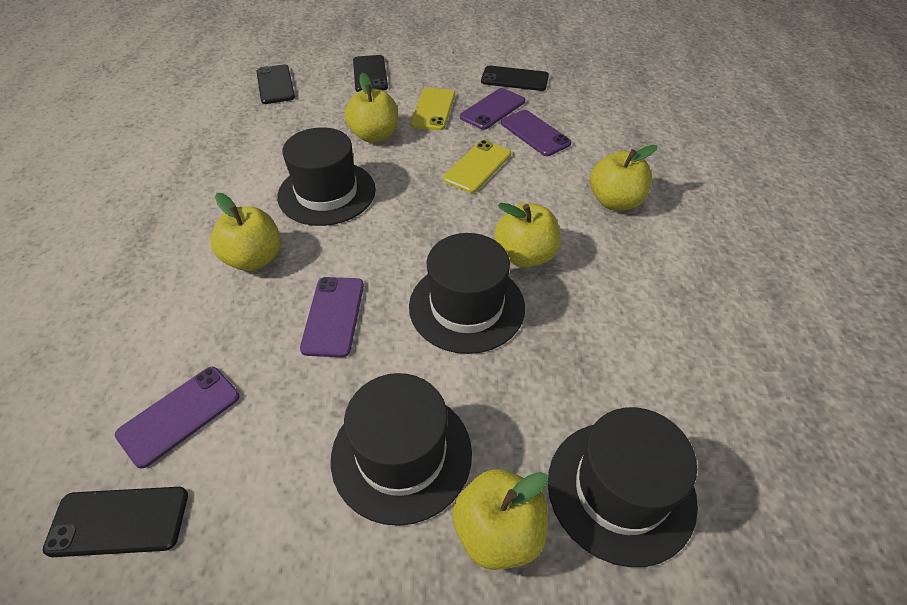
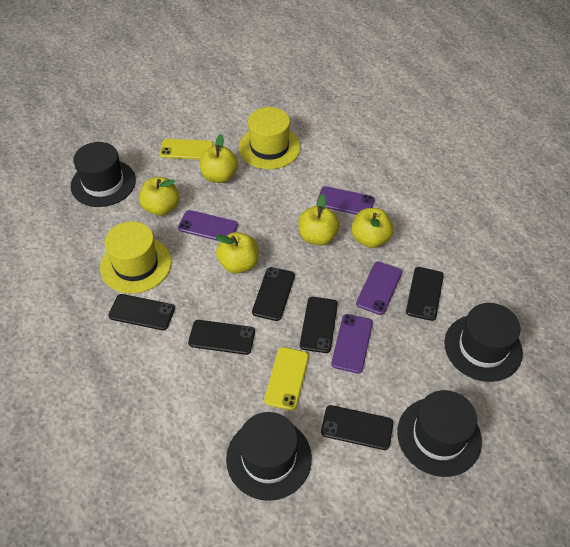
black phone: [43,487,188,557] [256,64,295,104] [353,55,388,92] [481,66,549,91] = 4 -> [108,294,175,330] [188,320,255,355] [252,267,295,321] [300,297,338,353] [321,405,393,450] [406,267,444,321] = 6
yellow hat: none = 0 -> [100,221,172,293] [239,107,300,169] = 2

